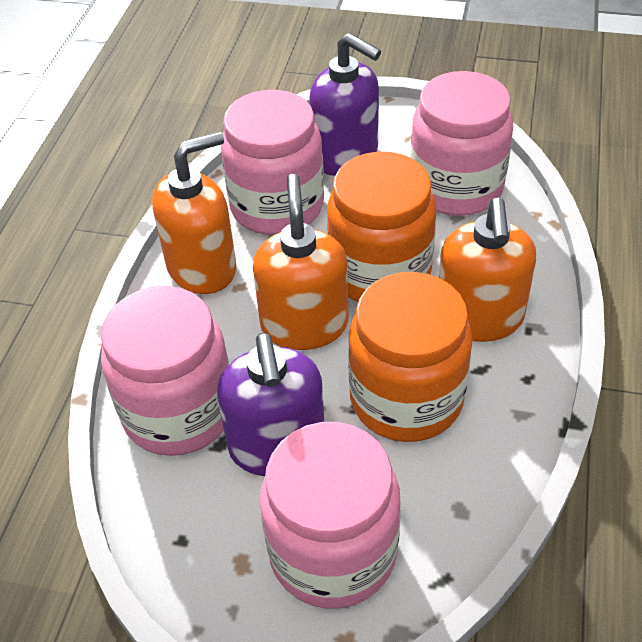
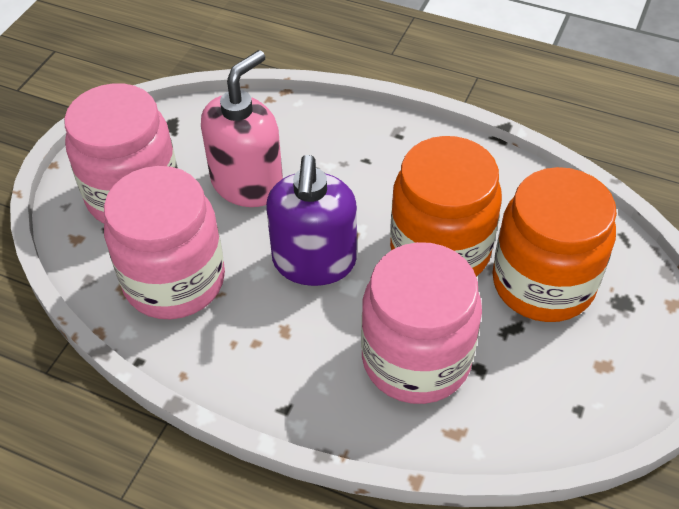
orange soap dispenser: [152,131,236,294] [253,174,348,350] [439,198,536,342] = 3 -> none = 0
pink jar: [101,286,229,456] [221,90,324,235] [260,422,400,609] [410,71,513,216] = 4 -> [64,83,178,224] [104,166,225,319] [361,242,482,404] = 3
pink soap dispenser: none = 0 -> [201,50,283,207] = 1
purple soap dispenser: [217,333,324,476] [309,33,381,176] = 2 -> [266,155,357,286] = 1

